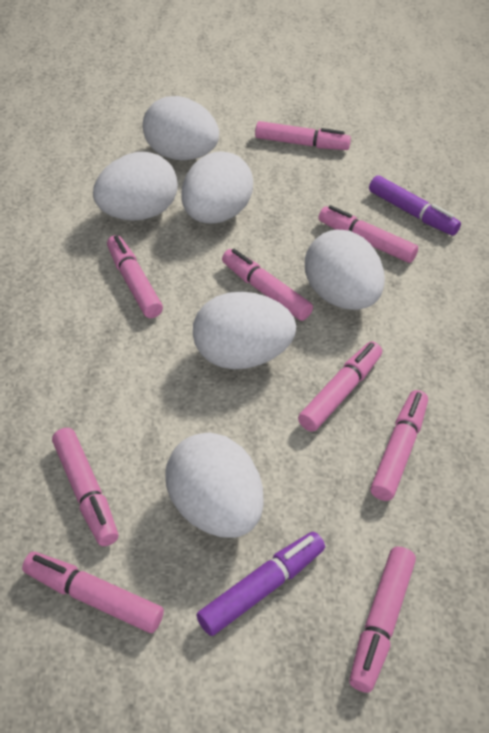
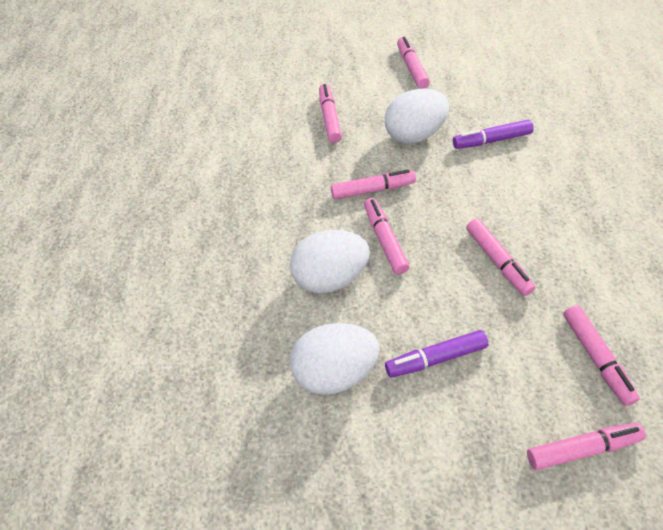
pink marker: [22,552,164,633] [52,428,118,546] [107,235,163,318] [222,249,313,321] [255,121,351,150] [298,342,382,432] [319,205,418,263] [349,547,416,693] [370,390,428,501] = 9 -> [319,84,342,143] [331,169,416,200] [364,198,409,275] [397,37,430,89] [466,218,535,296] [527,422,646,470] [563,305,640,406] = 7
white egg: [93,152,178,221] [143,96,219,160] [165,432,264,538] [181,151,253,224] [193,292,296,369] [305,230,385,310] = 6 -> [290,230,370,293] [290,323,380,395] [385,88,449,144] = 3

